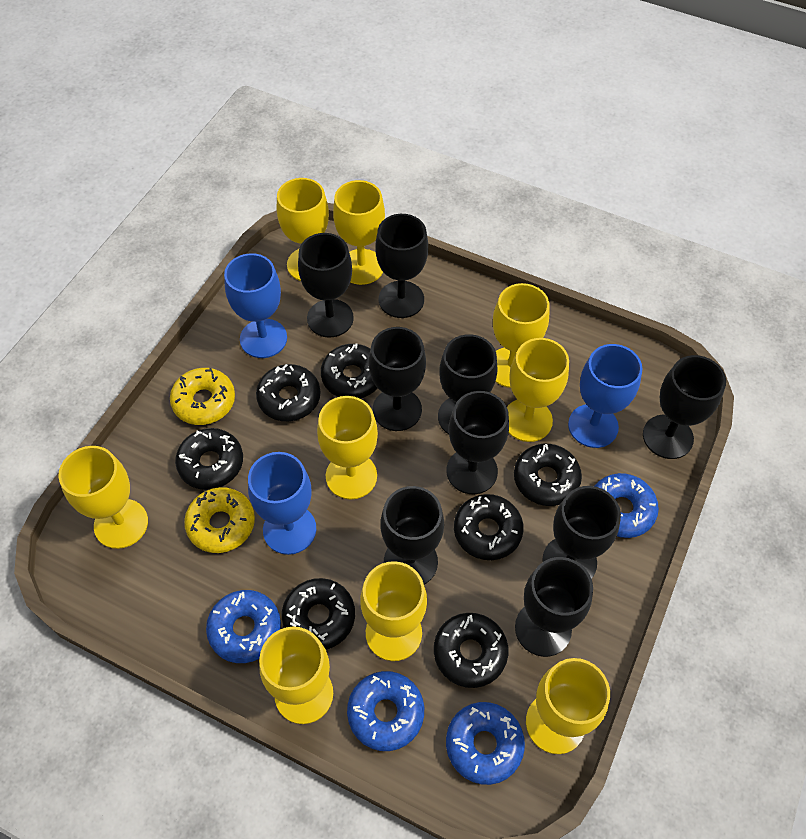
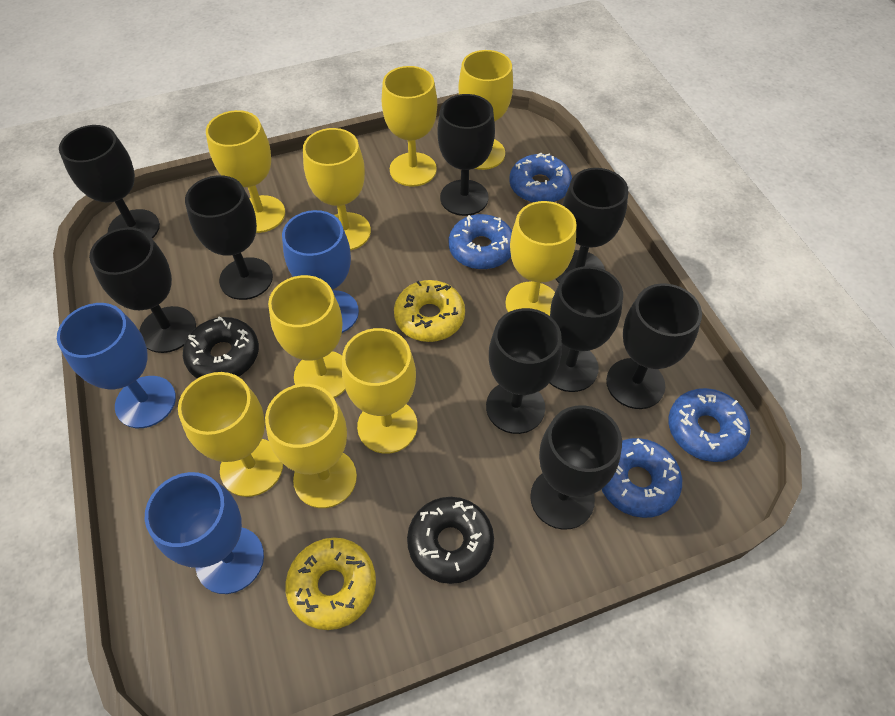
black donut: [175,428,243,490] [256,364,320,421] [282,578,355,649] [321,344,377,398] [434,613,508,688] [454,494,524,560] [514,444,582,506] = 7 -> [183,316,259,378] [407,497,494,584] = 2

